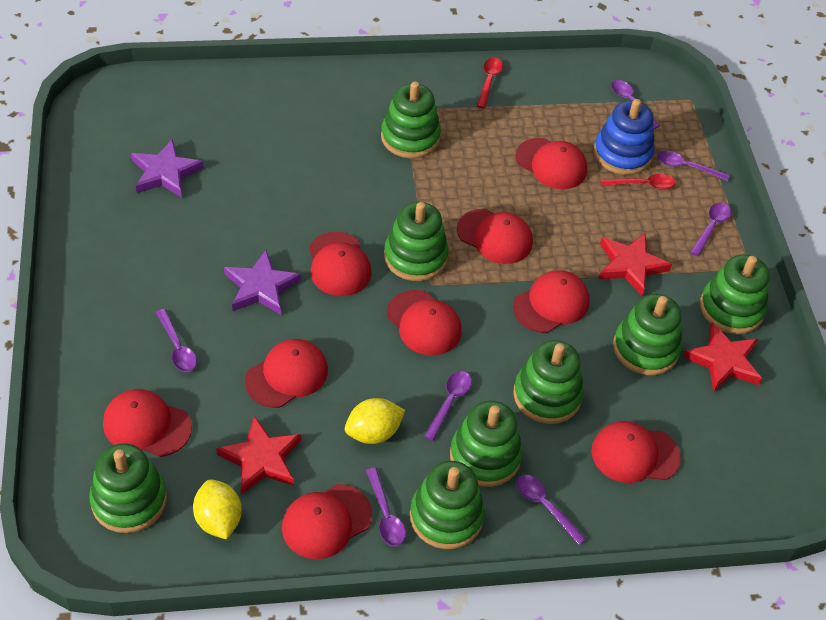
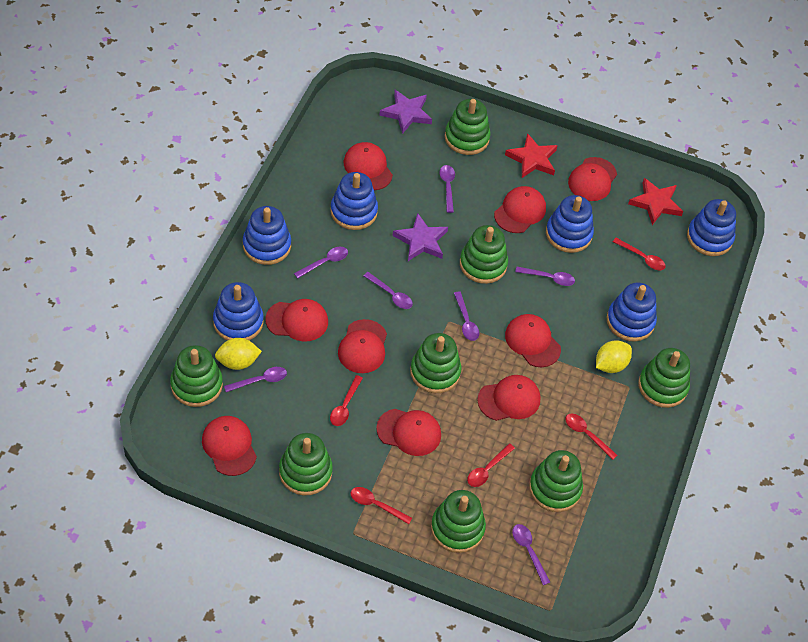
blue stacking toy: [594,99,655,175] = 1 -> [213,282,264,340] [243,206,291,265] [330,172,378,230] [546,195,594,253] [607,282,657,341] [687,199,736,256] = 6
red spoon: [477,58,503,109] [600,174,676,190] = 2 -> [330,375,363,426] [351,487,412,524] [467,443,515,487] [565,414,617,460] [613,238,666,270] = 5
red star: [216,416,301,495] [599,233,672,296] [683,323,762,393] = 3 -> [505,133,558,178] [628,178,683,225] = 2

